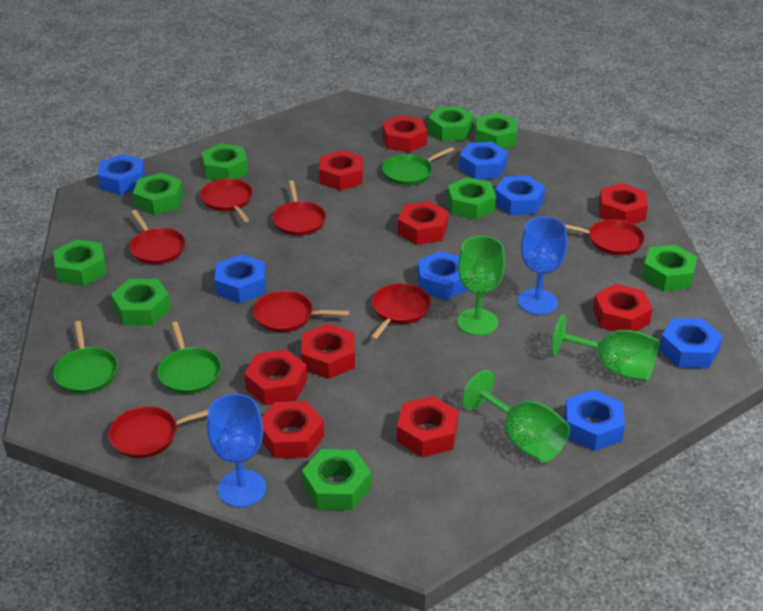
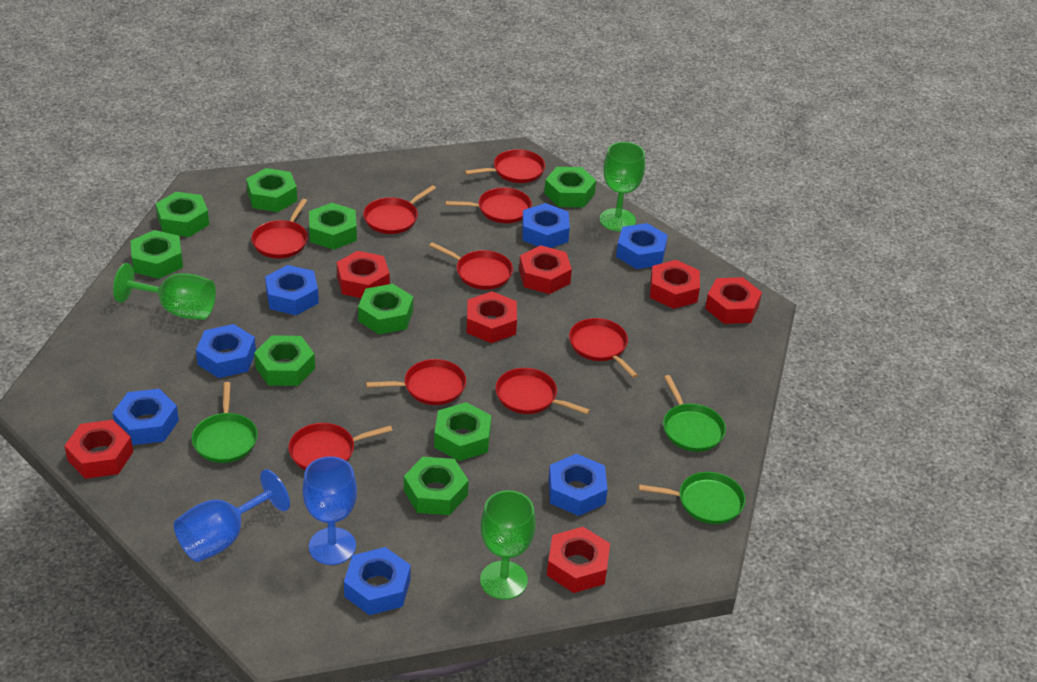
red nut: [244,349,307,405] [262,401,324,459] [301,324,355,379] [319,150,363,191] [382,115,427,153] [397,396,458,457] [398,201,449,245] [593,284,653,331] [599,183,648,224] = 9 -> [64,420,133,479] [337,251,390,298] [467,291,517,343] [519,245,572,294] [547,527,610,593] [650,260,700,309] [705,277,762,324] = 7
red pan: [108,406,208,458] [130,210,186,264] [200,178,253,222] [253,291,349,332] [273,180,326,236] [370,283,431,340] [565,219,645,255] = 7 -> [251,199,308,258] [288,423,393,470] [363,185,436,234] [366,359,466,405] [429,242,513,290] [445,187,532,223] [465,149,545,183] [495,368,590,414] [569,318,638,378] = 9

